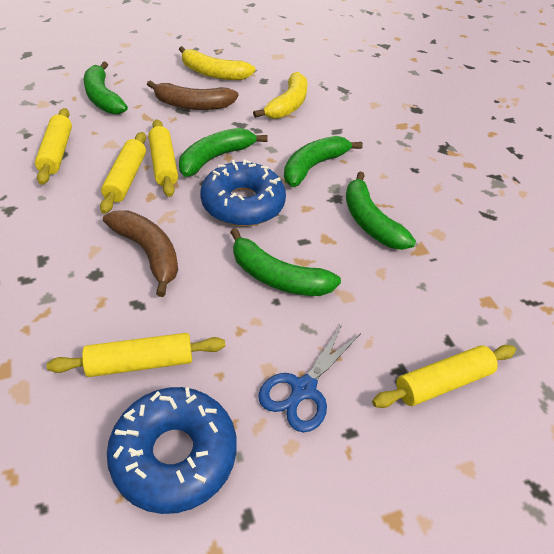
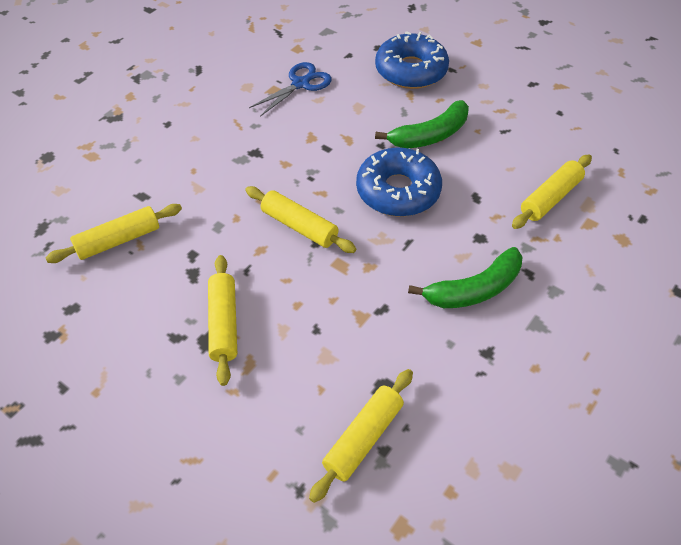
brown banana: [103,210,178,297] [147,80,238,110] = 2 -> none = 0
green banana: [83,62,128,114] [179,128,268,177] [230,228,341,296] [284,136,363,187] [346,172,416,250] = 5 -> [375,100,469,148] [408,247,523,308] = 2
yellow banana: [179,46,256,80] [253,72,307,119] = 2 -> none = 0

